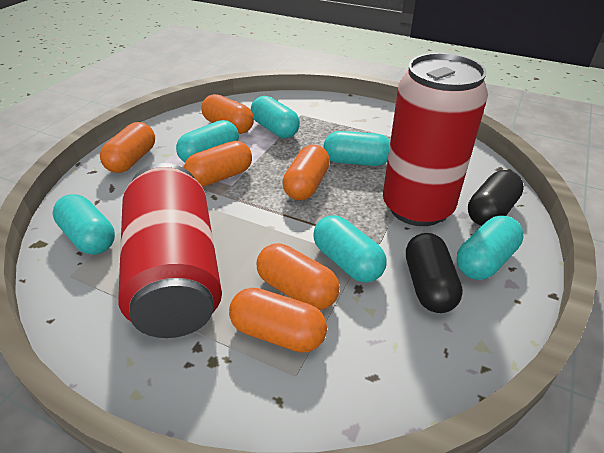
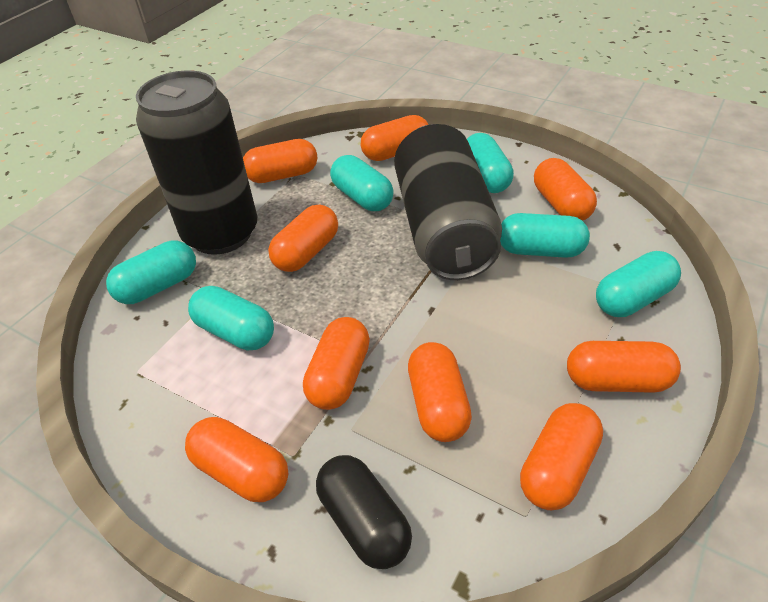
black can: none = 0 -> [136,70,257,255] [394,124,502,280] = 2
black capsule: [406,233,463,313] [468,170,524,226] = 2 -> [316,455,412,569] = 1
orange capsule: [100,122,155,173] [184,141,252,187] [201,94,254,134] [229,288,327,353] [257,243,340,310] [282,145,330,200] = 6 -> [185,417,288,502] [243,139,317,183] [268,204,338,272] [303,317,370,410] [361,115,429,161] [408,342,472,442] [520,403,603,510] [534,158,597,221] [567,341,681,393] = 9
red can: [118,163,222,338] [383,53,488,226] = 2 -> none = 0

